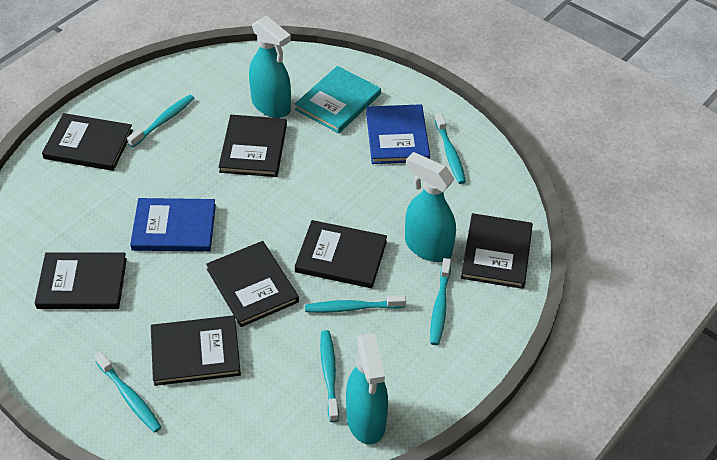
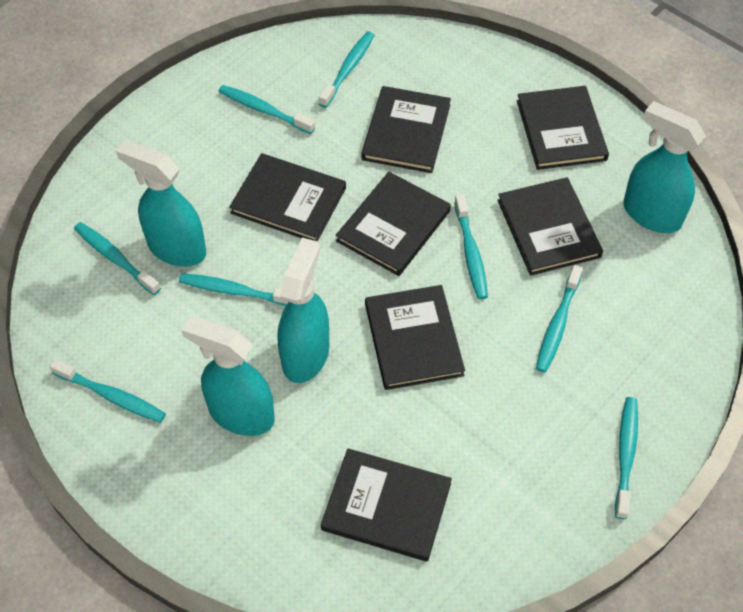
blue book: [130,198,216,252] [366,104,430,164] = 2 -> none = 0
turquoise book: [295,66,381,133] = 1 -> none = 0
turquoise spray bottle: [249,16,291,118] [346,333,388,445] [405,152,456,262] = 3 -> [116,140,206,267] [181,316,275,436] [278,238,329,383] [623,101,706,233] = 4
turquoise toothbrush: [94,352,162,433] [127,95,195,148] [305,295,406,313] [320,330,339,422] [430,258,451,345] [435,113,466,184] = 6 -> [50,359,166,423] [74,222,161,295] [179,273,288,306] [218,85,315,134] [319,31,374,108] [454,194,488,299] [536,265,583,373] [615,397,638,519] = 8

